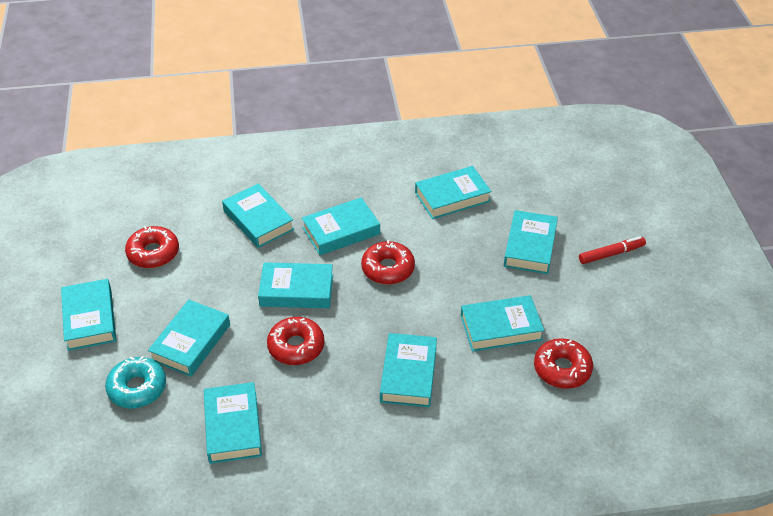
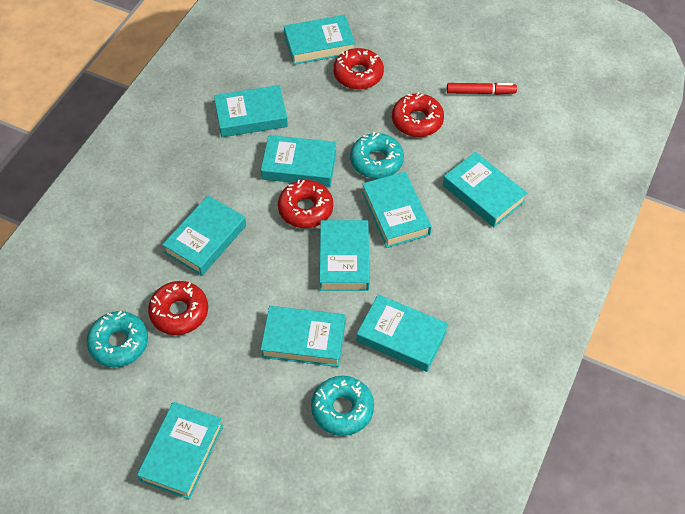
turquoise donut: [105,356,166,408] = 1 -> [87,311,148,367] [311,376,374,436] [350,132,404,179] = 3

